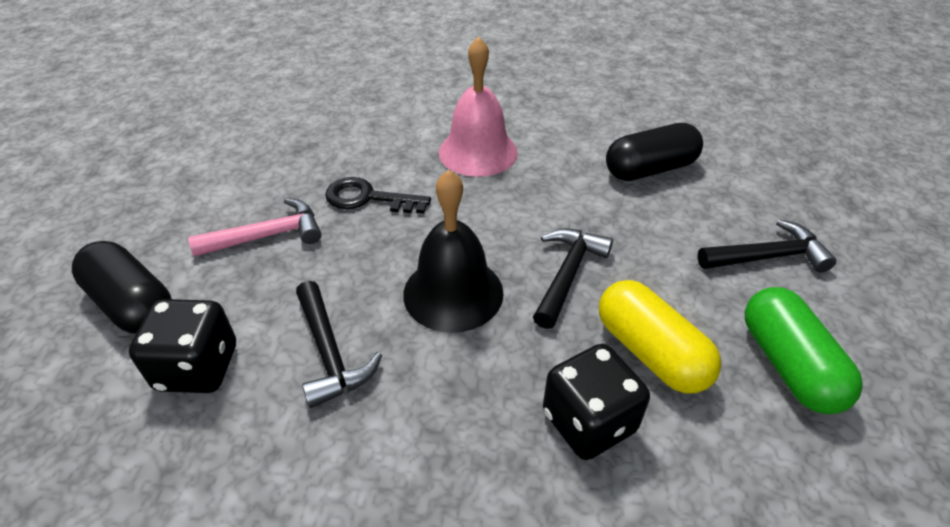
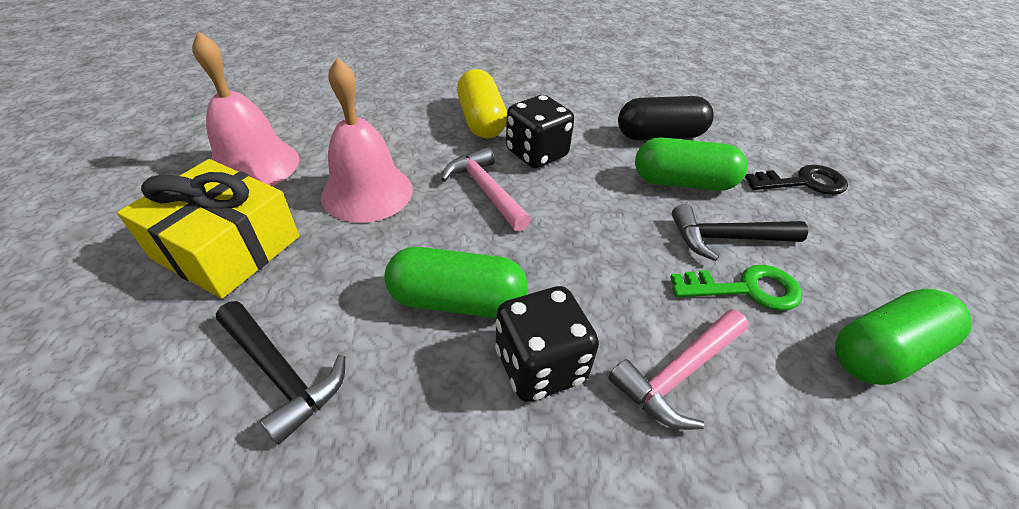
black bell: [403,170,503,333] = 1 -> none = 0
black capsule: [72,241,172,334] [606,123,703,181] = 2 -> [618,96,714,141] = 1
black hammer: [296,281,382,408] [533,229,613,329] [698,219,837,273] = 3 -> [216,301,345,445] [672,204,808,261] = 2
green capsule: [745,287,863,414] = 1 -> [384,247,528,318] [635,137,747,191] [835,289,972,385] = 3
green key: none = 0 -> [670,265,802,311] = 1
pink bell: [439,36,518,177] = 1 -> [192,31,299,186] [321,58,413,223] = 2
pink hammer: [188,198,321,257] = 1 -> [441,147,531,232] [609,309,749,430] = 2
yellow gift: none = 0 -> [117,159,299,299] = 1

